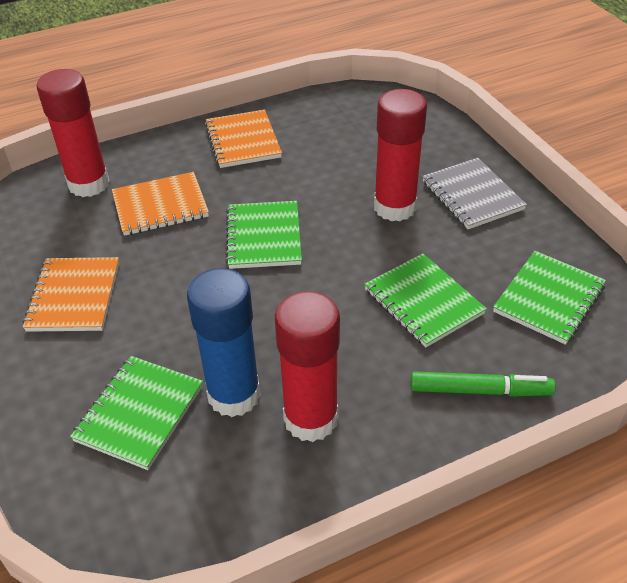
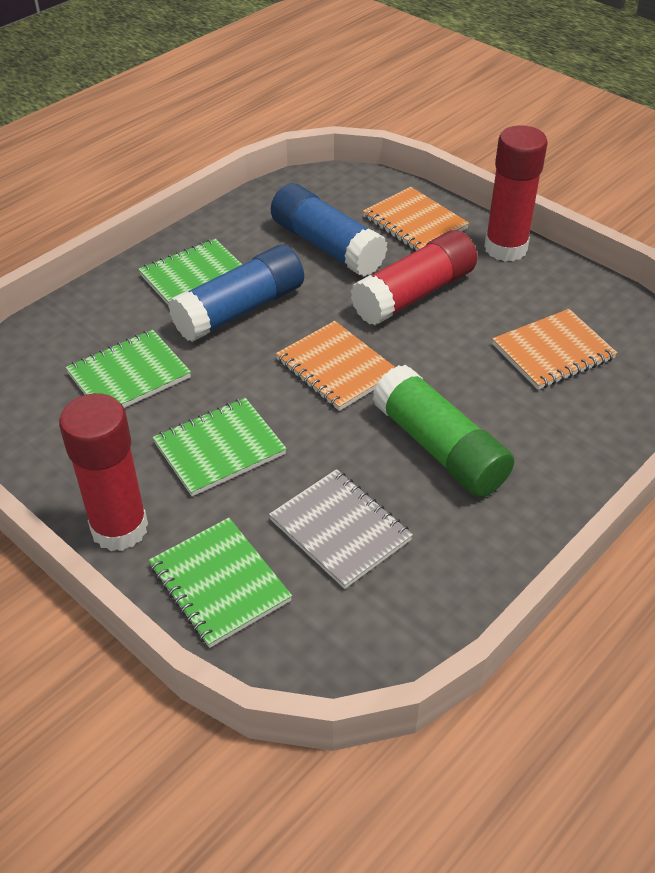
blue glue stick: [187,268,261,417] = 1 -> [168,245,304,342] [271,183,388,277] = 2
green glue stick: none = 0 -> [373,365,514,498] = 1
green marker: [411,372,556,397] = 1 -> none = 0

